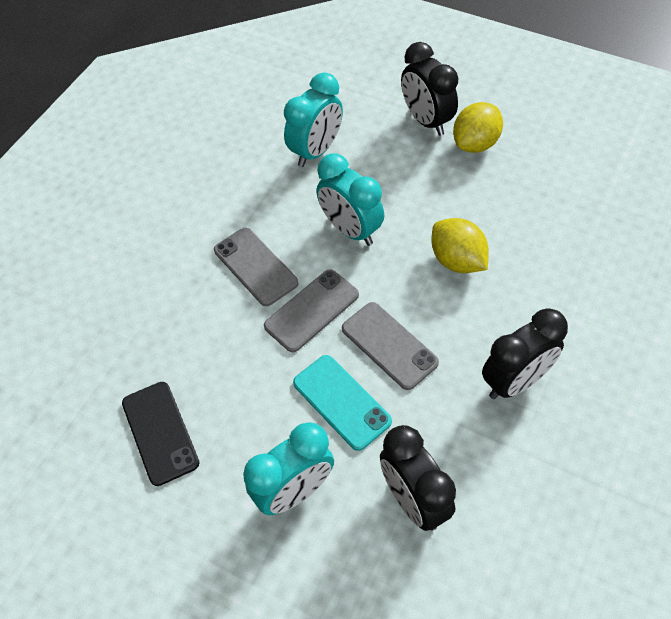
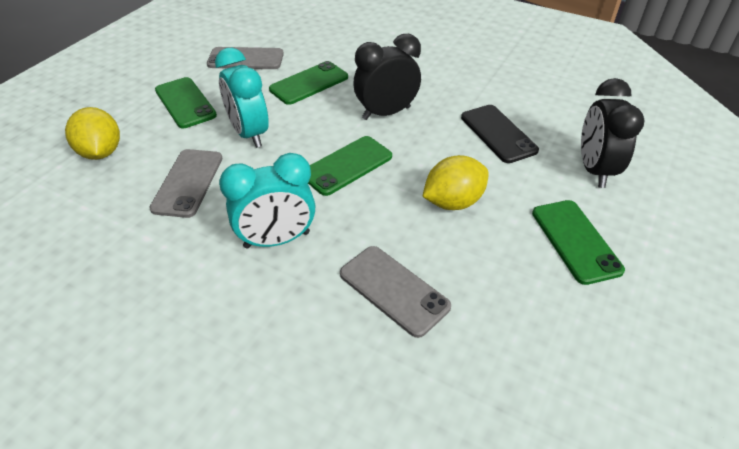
black clock: [380,425,456,531] [401,42,458,136] [482,308,568,399] = 3 -> [353,34,421,120] [581,78,645,188] = 2
green phone: none = 0 -> [155,77,217,128] [269,61,348,105] [308,136,392,196] [532,200,625,285] = 4
turquoise clock: [243,422,334,515] [284,72,343,167] [316,153,384,246] = 3 -> [215,48,269,148] [219,153,315,249] = 2
turquoise phone: [293,355,392,451] = 1 -> none = 0

